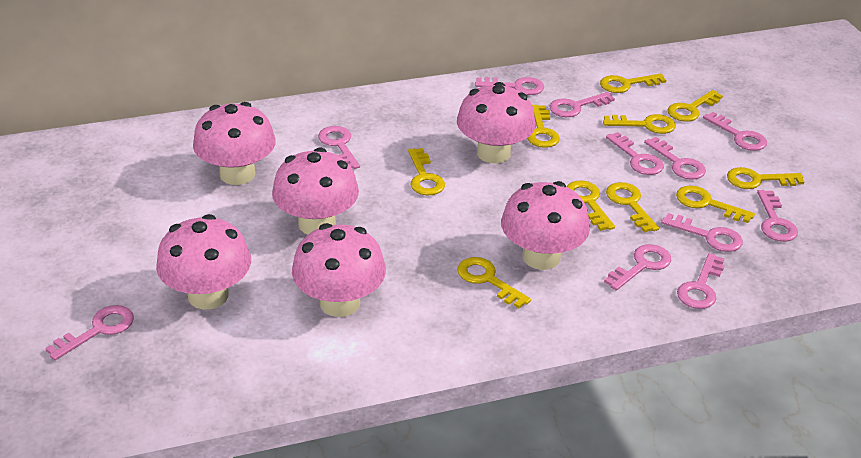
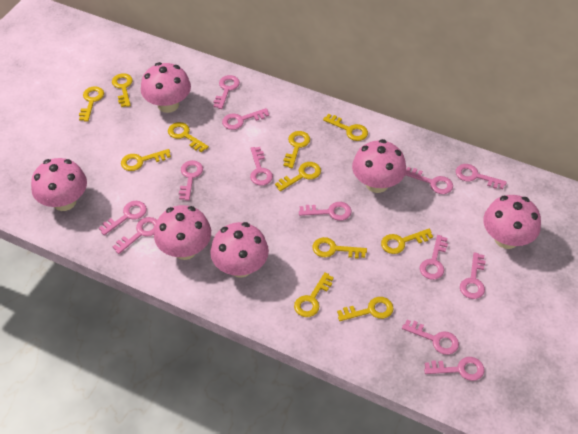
pink key: [45,305,134,360] [318,126,360,169] [475,77,544,95] [550,92,615,117] [604,244,671,291] [606,132,664,175] [644,137,706,180] [661,213,743,252] [677,253,725,309] [703,112,767,151] [757,190,798,242] = 11 -> [99,201,147,235] [113,217,157,254] [179,160,203,201] [213,75,240,109] [222,108,269,130] [250,147,273,186] [299,202,352,221] [402,320,459,355] [405,167,453,194] [420,235,448,280] [424,357,484,381] [456,164,507,189] [460,252,485,299] = 13
yellow key: [408,148,445,195] [457,257,531,308] [527,105,560,148] [566,180,615,231] [600,74,666,93] [603,114,676,134] [606,182,659,232] [668,90,723,122] [676,185,755,223] [727,167,804,189] = 10 -> [79,86,104,122] [112,73,133,107] [121,149,171,171] [168,122,209,153] [275,162,321,191] [283,131,310,169] [294,272,334,317] [312,237,367,259] [323,114,368,141] [337,297,394,321] [381,229,433,254] = 11

